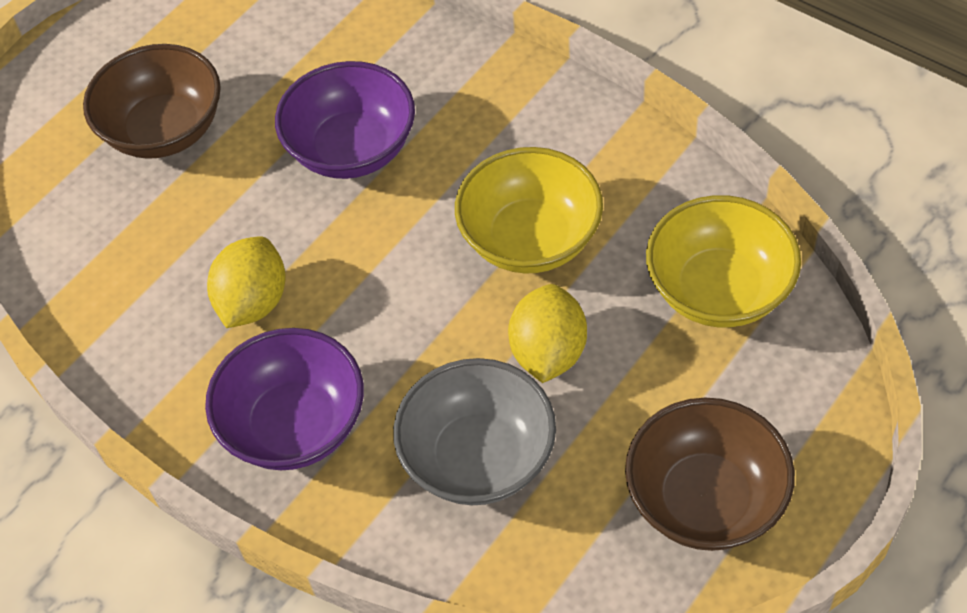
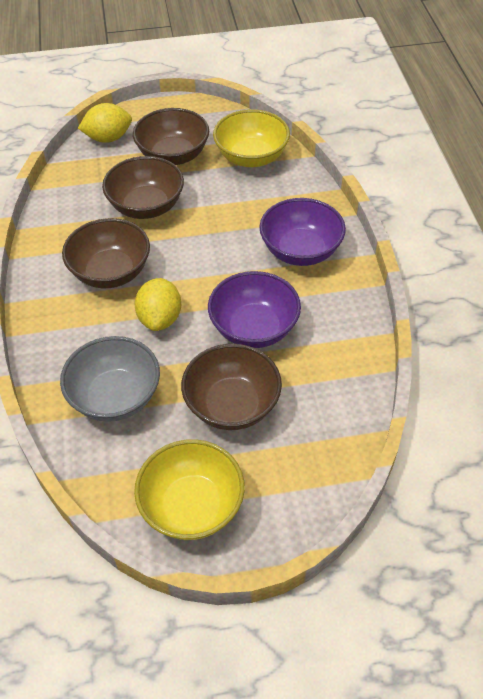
brown bowl: [83,44,221,159] [625,398,795,551] = 2 -> [62,218,150,288] [102,156,184,219] [133,108,209,165] [181,344,282,430] = 4

